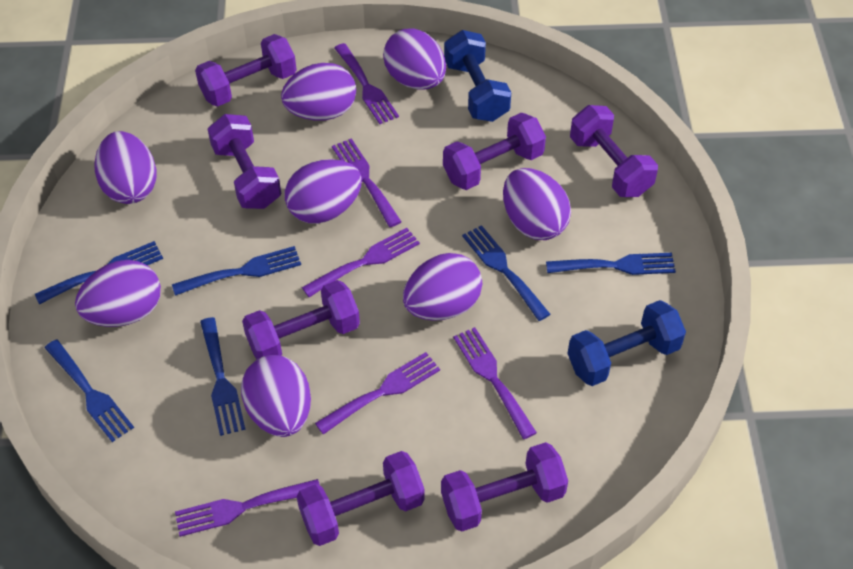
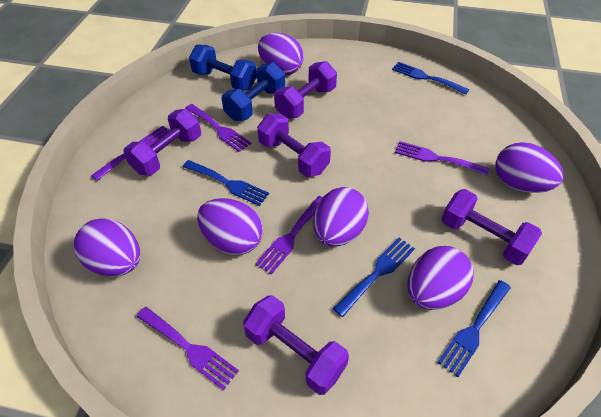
blue fork: [35,241,163,305] [45,339,134,442] [172,246,301,296] [200,317,246,436] [462,225,550,321] [546,253,676,275] = 6 -> [183,160,269,206] [333,238,415,317] [392,62,469,95] [438,280,511,377] = 4
purple dumbbell: [195,34,297,106] [208,114,281,209] [242,280,360,359] [296,451,425,546] [441,442,568,532] [443,112,546,190] [570,105,658,197] = 7 -> [124,109,201,175] [243,295,349,395] [257,114,331,177] [274,61,337,118] [441,189,542,265] = 5
purple egg: [75,260,161,327] [95,131,157,204] [241,355,311,437] [281,63,356,121] [284,159,362,224] [383,29,446,90] [403,253,482,321] [503,168,571,240] = 8 -> [74,218,140,277] [197,198,263,255] [258,33,304,75] [313,187,369,247] [408,246,474,310] [496,142,564,193] = 6
purple fork: [175,479,320,537] [302,228,420,297] [315,352,440,434] [332,138,401,227] [334,43,399,124] [453,327,537,439] = 6 -> [91,126,170,181] [136,307,239,390] [185,104,251,152] [255,196,323,274] [395,141,490,176] = 5

